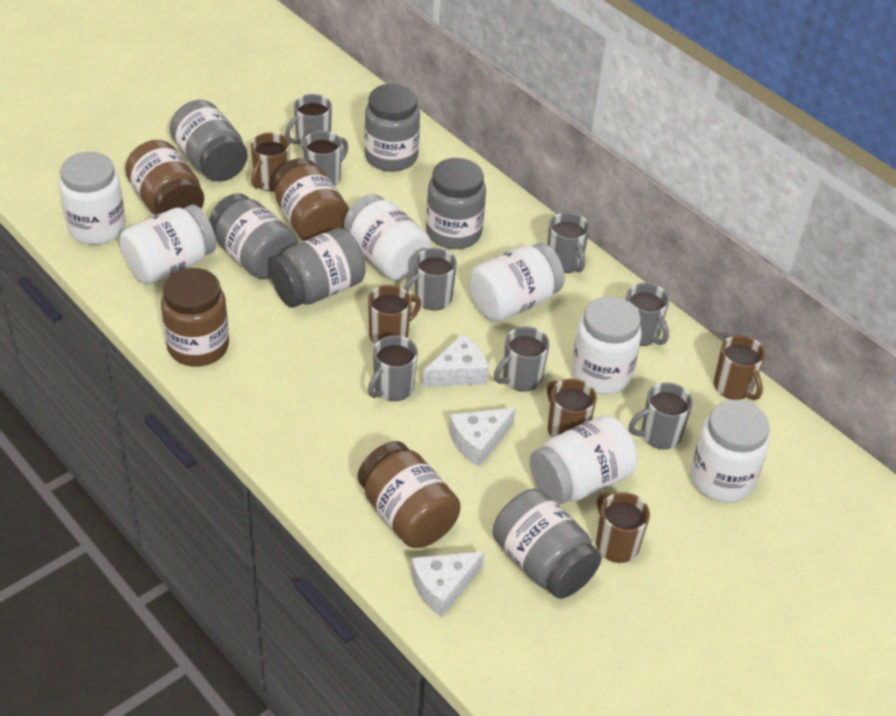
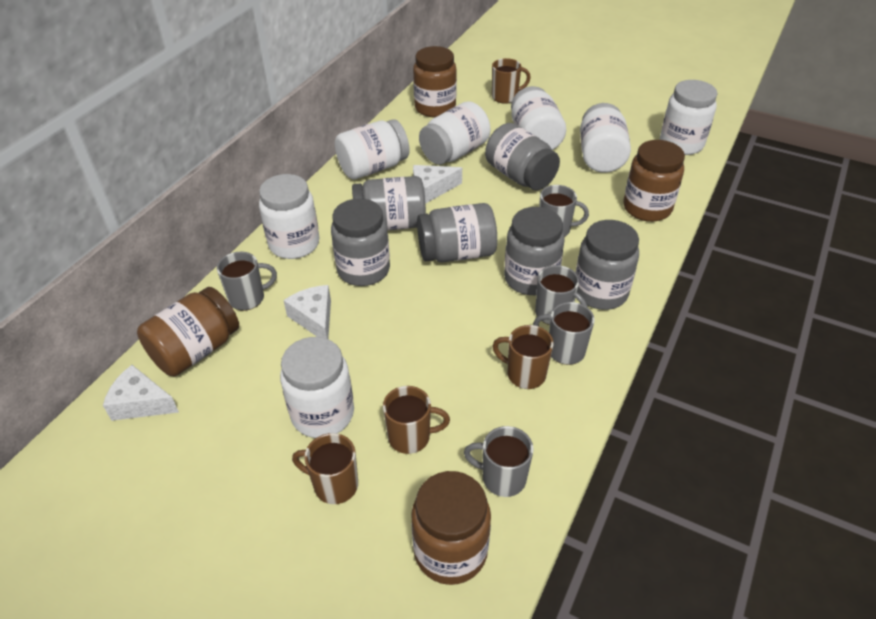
brown mug: [251,133,290,191] [368,285,421,344] [547,379,597,438] [596,492,650,563] [714,335,765,401] = 5 -> [292,433,358,504] [383,386,450,454] [492,58,531,104] [492,325,553,389] = 4
grey mug: [285,94,332,148] [303,131,348,186] [368,335,418,401] [404,248,457,310] [494,326,550,392] [547,212,590,273] [626,283,669,346] [629,383,693,449] = 8 -> [217,252,277,311] [464,426,533,497] [533,302,595,365] [535,265,587,325] [539,185,589,237] = 5

